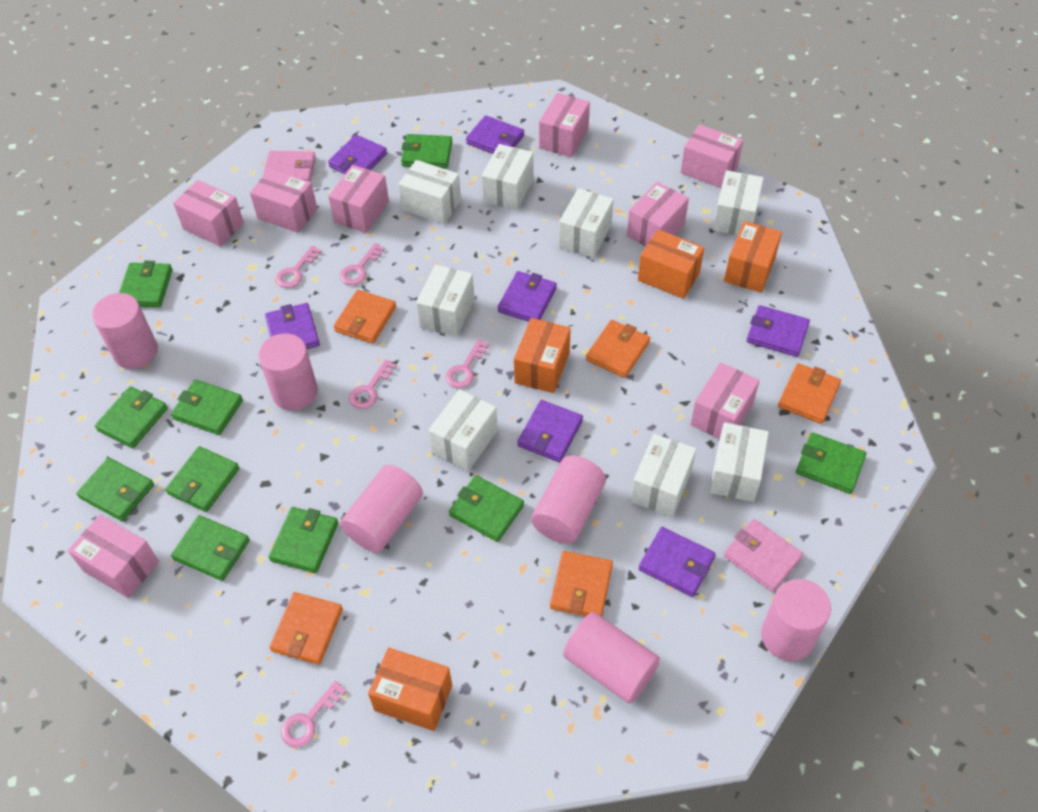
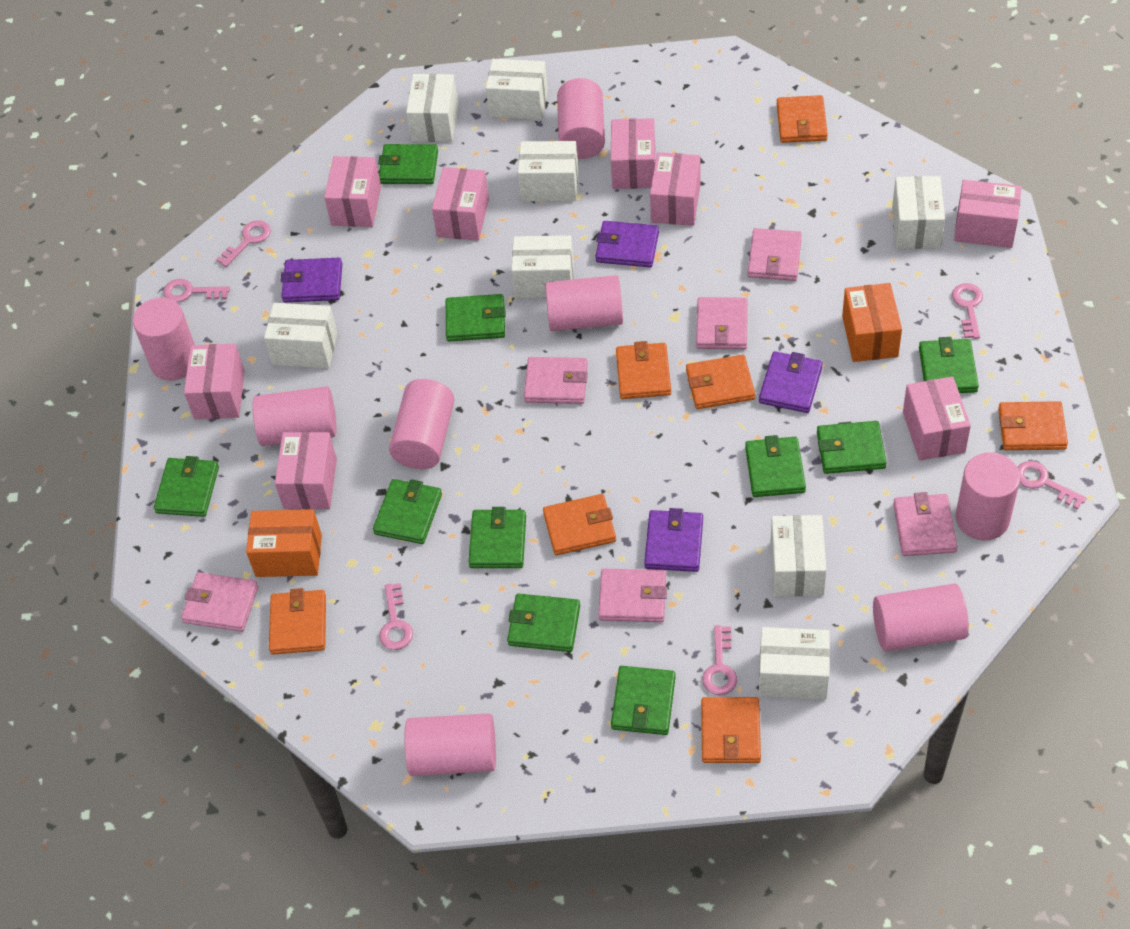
orange box: [368,647,452,731] [514,318,571,393] [638,229,704,299] [724,221,782,293] = 4 -> [246,509,322,577] [842,283,902,362] = 2
orange wallet: [269,592,343,665] [334,290,396,344] [550,551,613,617] [586,320,650,378] [778,363,841,424] = 5 -> [269,588,326,655] [543,494,616,555] [616,341,671,399] [686,355,755,409] [701,697,761,763] [777,95,828,143] [998,401,1068,450] = 7
pink cylinder: [92,293,158,369] [258,333,318,411] [340,465,423,553] [531,456,606,544] [563,612,660,704] [761,579,831,661] = 6 -> [133,297,195,381] [252,386,337,446] [389,379,455,469] [405,713,496,776] [545,275,623,331] [557,78,605,159] [873,584,969,651] [956,452,1020,540] = 8
pink key: [276,246,322,288] [281,680,347,748] [340,243,385,285] [349,359,396,409] [446,339,489,388] = 5 -> [163,279,230,302] [216,220,271,267] [379,583,413,650] [702,625,737,695] [952,283,983,339] [1017,461,1087,510] = 6
pink wallet: [263,151,316,182] [724,519,803,592] = 2 -> [181,572,258,632] [524,357,588,404] [598,569,667,622] [696,297,748,349] [748,228,802,281] [893,492,958,556] = 6
purple wallet: [265,303,320,349] [328,135,387,174] [466,115,524,154] [498,271,557,322] [517,400,583,462] [639,527,716,597] [746,305,810,357] = 7 -> [281,258,342,302] [595,221,659,267] [644,508,703,572] [759,351,823,413] = 4

